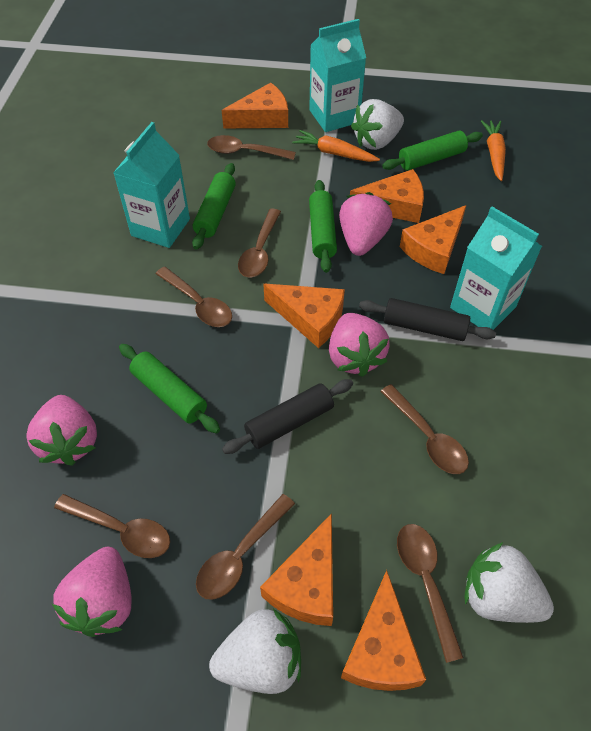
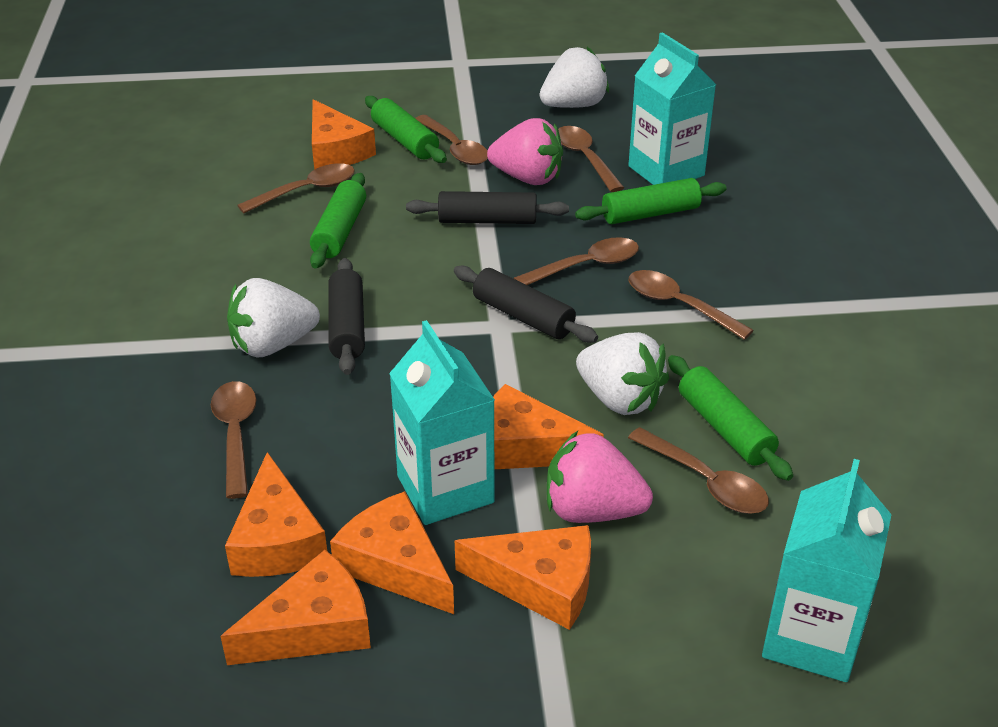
black rolling pin: [222,379,353,454] [359,298,496,341] = 2 -> [328,258,365,375] [406,191,569,224] [454,265,598,343] = 3
orange carrot: [292,130,380,162] [481,120,506,181] = 2 -> none = 0
pink strawberry: [27,395,97,466] [52,547,132,637] [329,313,390,377] [339,192,393,256] = 4 -> [487,118,563,185] [547,431,653,523] = 2

